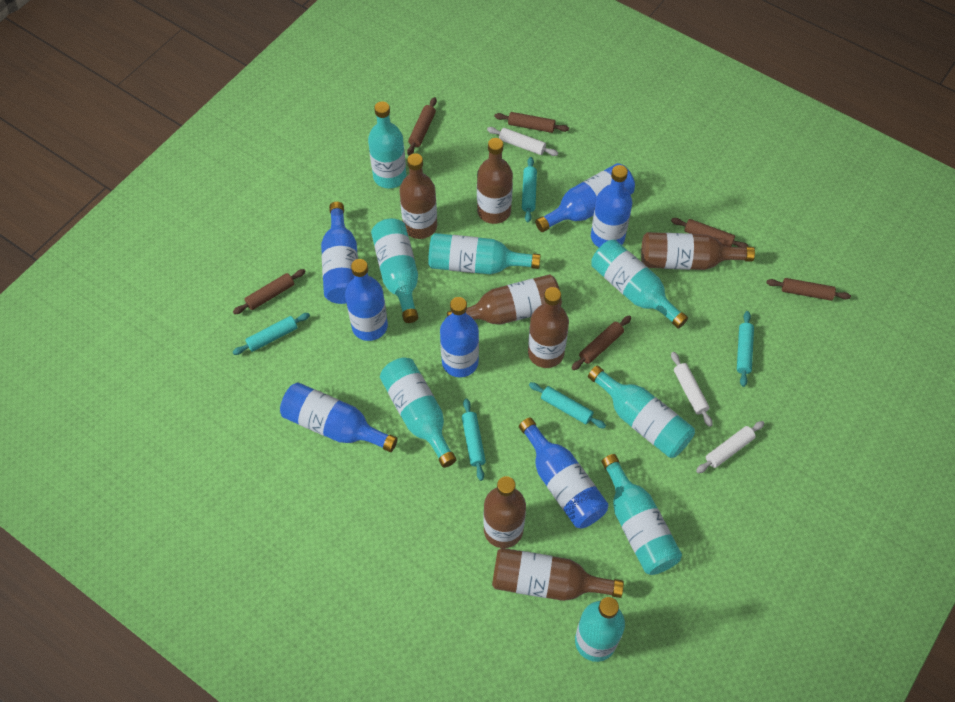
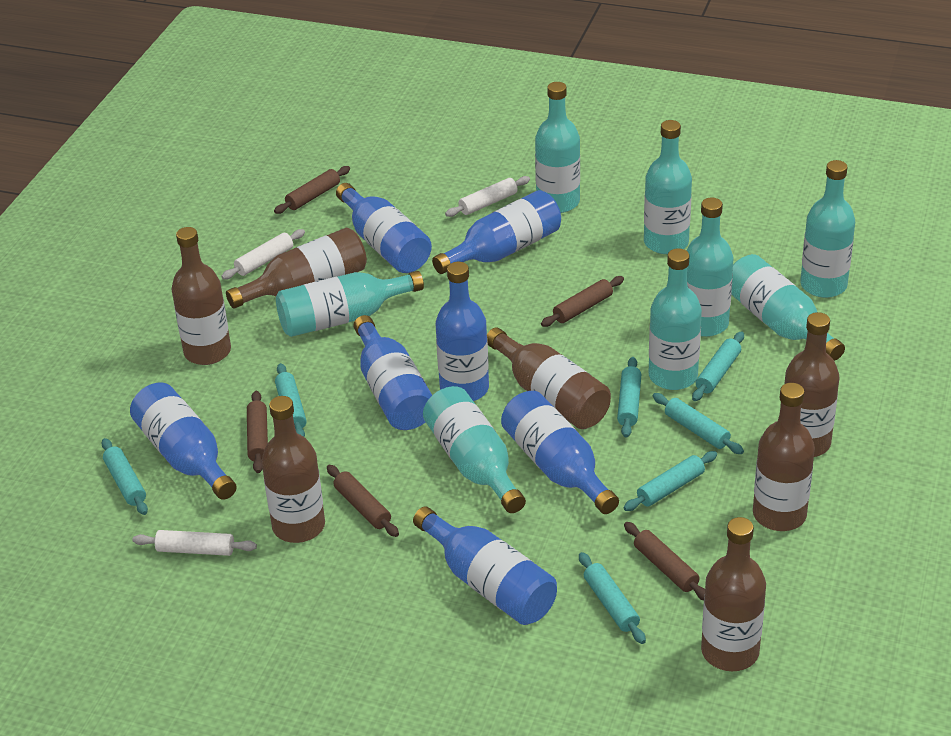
brown rolling pin: [233,269,306,314] [407,97,437,155] [494,112,569,133] [571,315,631,370] [671,218,749,248] [766,278,851,301] = 6 -> [247,391,268,473] [274,166,350,214] [327,465,399,537] [541,276,624,327] [624,522,705,601] = 5
turquoise rolling pin: [233,313,310,355] [462,399,486,481] [522,157,537,222] [529,382,606,429] [737,311,754,387] = 5 -> [101,438,148,515] [275,363,307,437] [579,552,646,644] [617,357,641,437] [623,451,717,511] [653,393,744,454] [692,331,744,401] = 7

